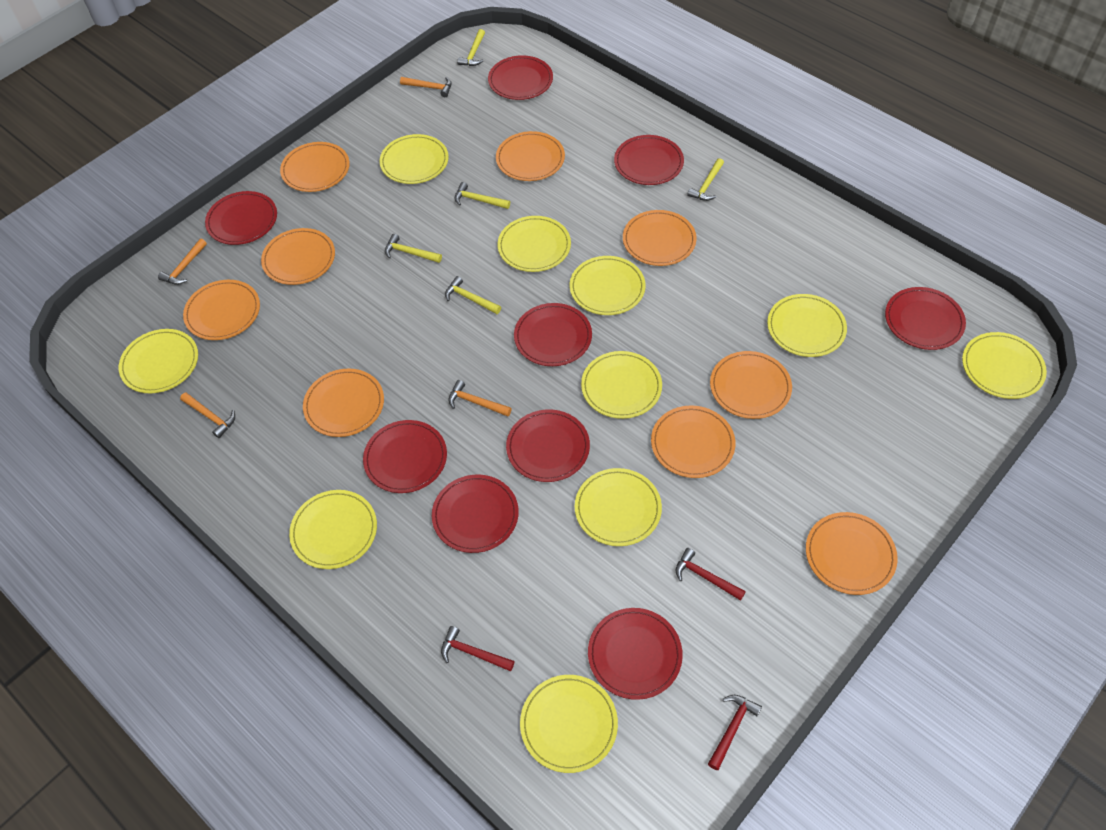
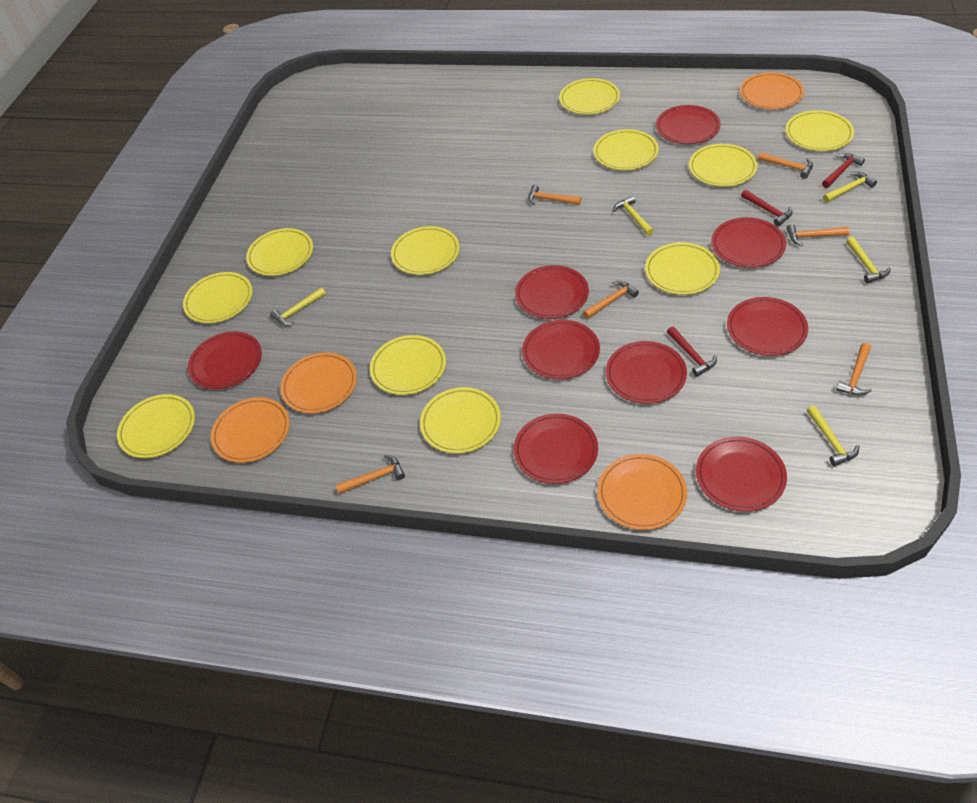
orange hammer: [158,239,207,285] [180,393,235,438] [400,77,452,97] [448,380,512,416] = 4 -> [336,455,405,494] [528,185,581,205] [583,281,639,319] [758,152,813,179] [787,224,850,246] [836,343,872,395] = 6
orange plate: [183,280,260,340] [261,228,335,285] [280,142,350,192] [303,369,384,437] [496,131,565,181] [623,210,697,266] [651,405,735,478] [710,351,792,419] [806,512,898,595] = 9 -> [211,397,290,463] [280,352,357,413] [597,454,687,530] [740,72,804,109] = 4
yellow plate: [119,329,198,393] [289,490,377,569] [379,134,448,184] [497,216,571,272] [520,675,618,773] [570,256,646,315] [575,468,662,546] [581,351,662,419] [767,294,847,357] [962,332,1047,399] = 10 -> [117,394,195,458] [183,272,253,323] [246,228,313,276] [370,335,446,395] [391,226,460,275] [420,387,501,453] [559,78,620,115] [593,129,659,170] [645,242,720,295] [689,144,758,187] [785,110,854,151] = 11

